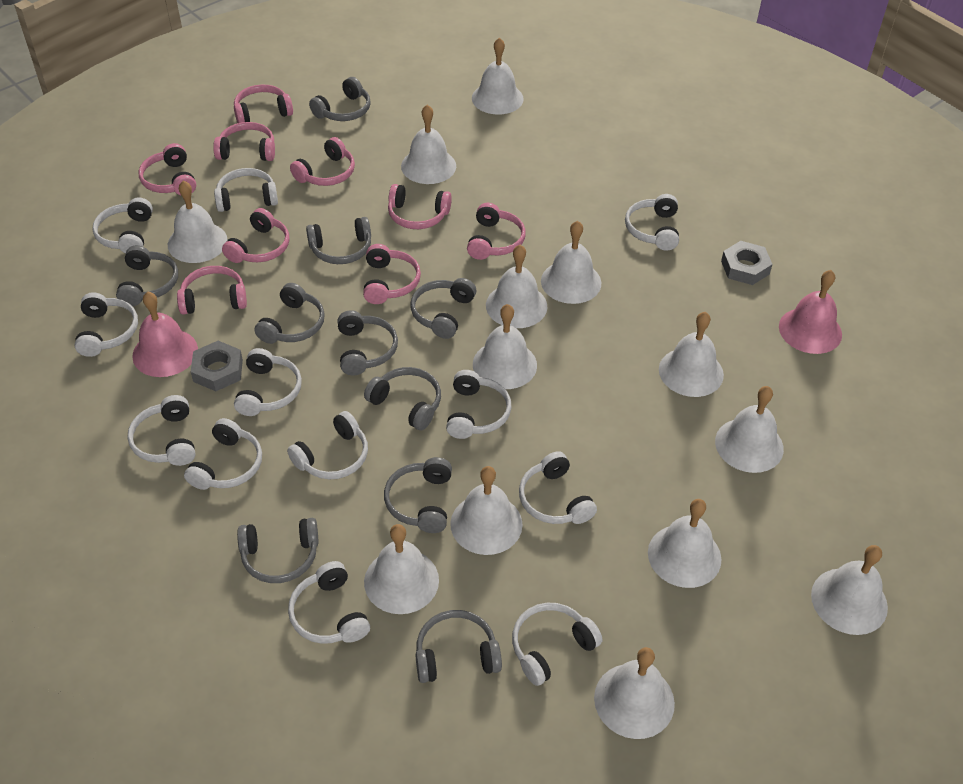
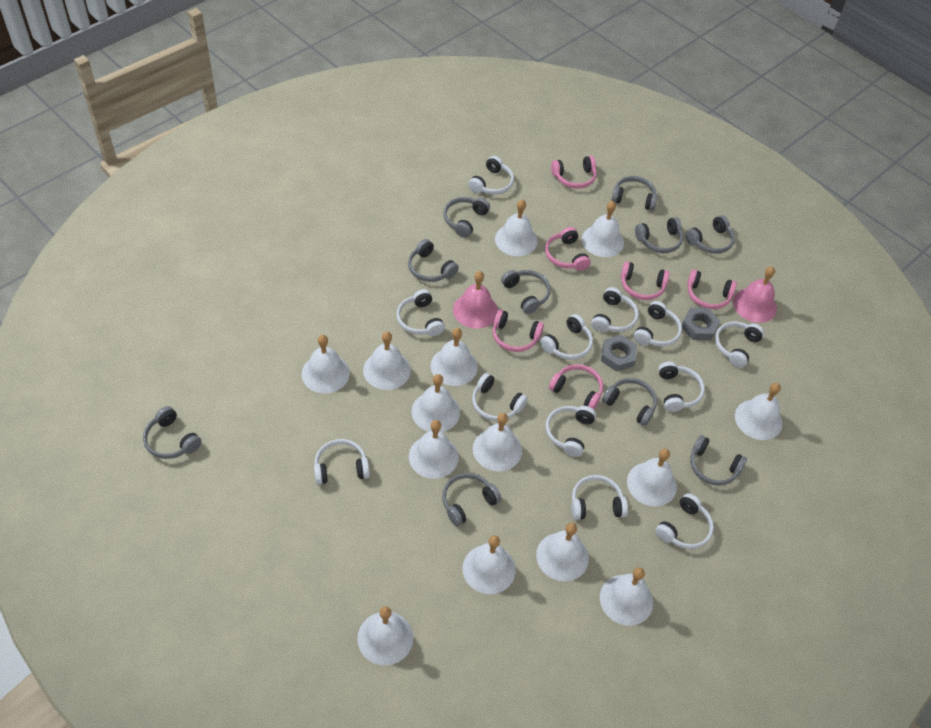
pink headphones: [138,143,196,195] [177,266,247,315] [213,122,275,161] [222,208,290,263] [234,84,293,123] [290,137,355,186] [363,244,421,304] [388,184,452,229] [467,203,526,260] = 9 -> [492,309,544,352] [545,227,591,271] [549,364,603,409] [551,156,597,189] [621,261,670,300] [687,270,737,309] = 6
white bell: [168,181,227,263] [364,524,439,614] [401,105,456,184] [450,466,523,555] [472,37,524,115] [473,304,537,389] [486,245,548,328] [541,221,601,304] [594,647,675,739] [648,499,721,588] [659,312,724,397] [715,386,784,473] [811,545,888,635] = 13 -> [302,335,350,393] [357,606,413,665] [363,332,411,390] [409,420,459,479] [412,374,460,432] [431,328,478,386] [462,535,516,594] [473,413,522,471] [495,199,538,256] [536,523,589,581] [582,201,624,257] [600,567,653,626] [627,449,677,507] [735,383,782,440] = 14

